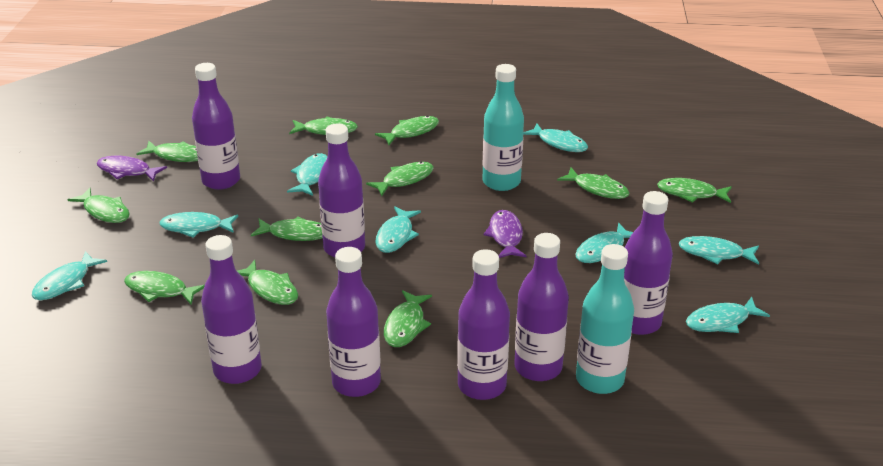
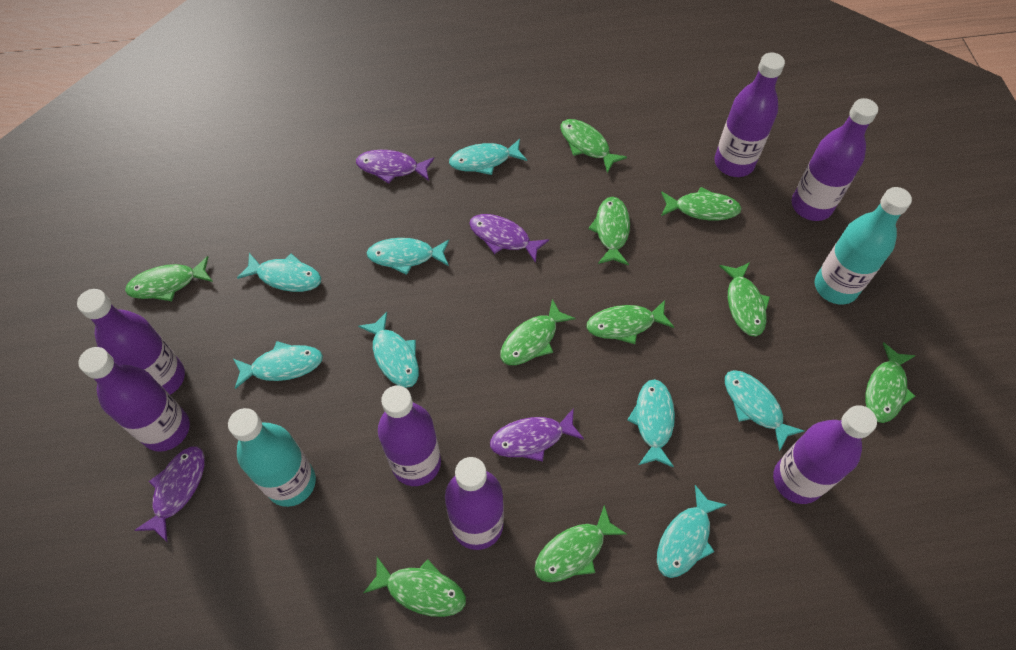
green fish: [68,188,130,223] [124,271,205,305] [136,141,198,162] [237,260,298,305] [251,217,323,241] [289,116,358,135] [366,162,434,196] [375,116,439,145] [384,290,432,347] [557,167,629,199] [657,178,732,203] = 11 -> [125,256,213,301] [363,557,466,617] [500,299,576,365] [534,505,627,582] [560,119,627,173] [586,300,674,344] [588,197,630,265] [661,187,742,221] [719,262,770,337] [866,342,916,423] = 10
purple fish: [97,155,167,182] [483,210,527,258] = 2 -> [134,446,205,542] [356,150,434,184] [469,214,549,263] [490,408,584,462] = 4

